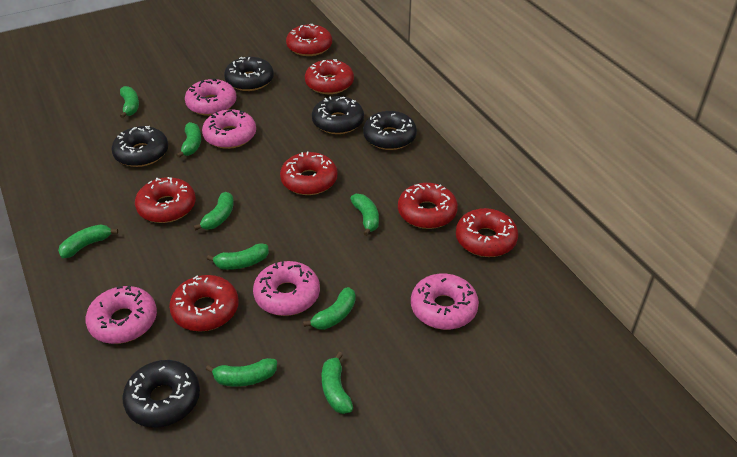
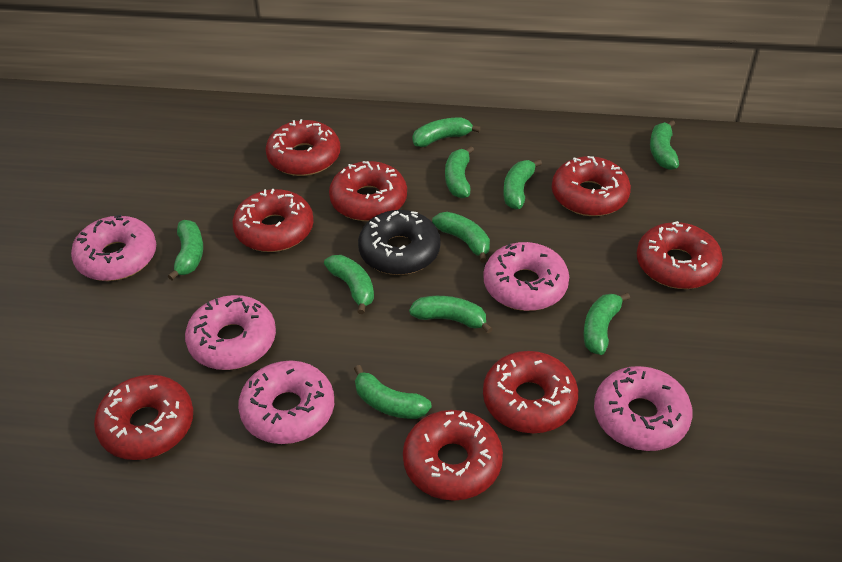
black donut: [112,126,168,167] [122,360,200,428] [224,57,274,91] [312,96,364,134] [363,111,417,150] = 5 -> [358,210,441,275] = 1
green banana: [58,224,118,258] [120,86,139,118] [177,122,201,158] [194,192,234,231] [206,358,277,386] [207,243,269,270] [303,287,356,330] [322,352,353,414] [350,194,379,236] = 9 -> [168,220,203,281] [324,255,374,314] [354,365,432,419] [409,296,492,333] [413,118,481,147] [432,212,490,263] [445,146,474,198] [503,159,542,209] [583,293,630,355] [650,120,679,170] = 10
red donut: [135,177,196,223] [169,275,238,332] [280,152,337,195] [286,24,332,56] [305,59,354,94] [398,183,458,229] [456,208,518,257] = 7 -> [94,375,193,460] [232,189,314,252] [266,119,340,176] [329,161,407,221] [403,410,503,501] [483,351,578,433] [552,156,631,216] [637,221,723,289] = 8

